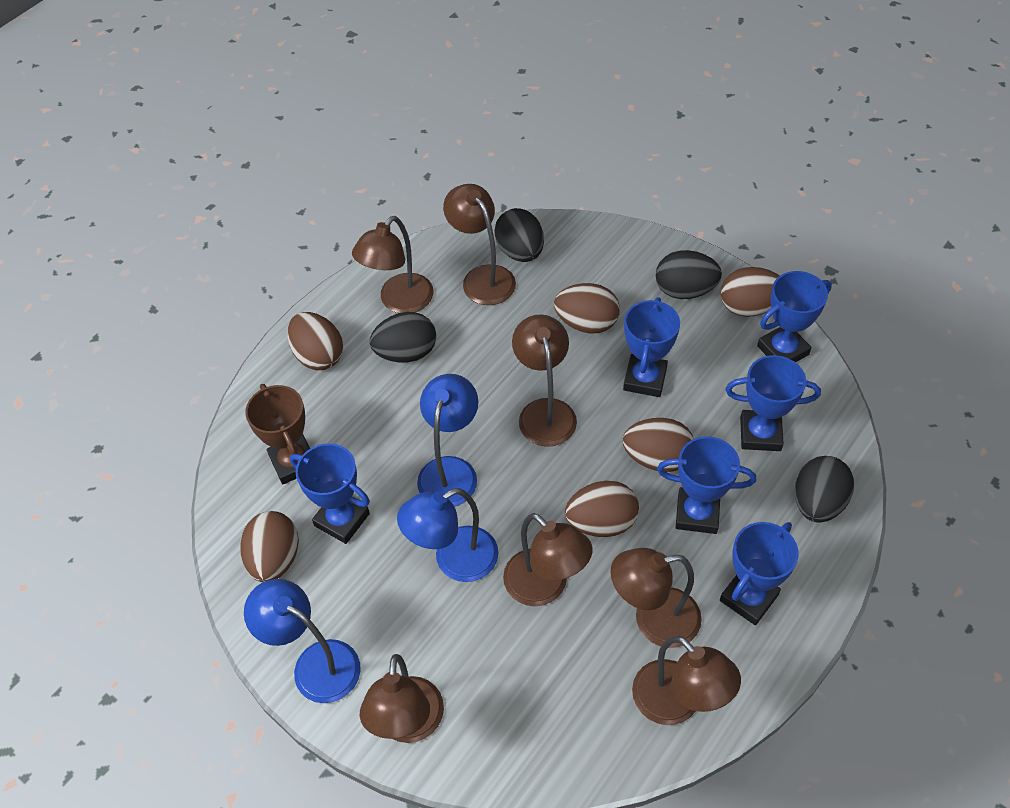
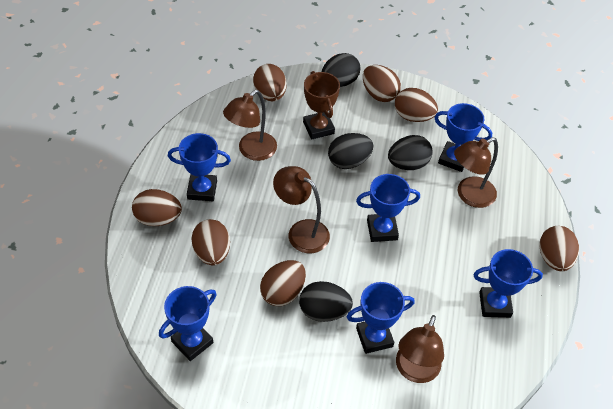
blue lamp: [244,579,361,703] [397,488,499,582] [417,374,478,507] = 3 -> none = 0
brown egg: [240,511,299,582] [288,312,343,370] [554,283,620,333] [565,481,639,537] [623,418,694,472] [720,267,779,317] = 6 -> [132,189,182,226] [192,219,230,266] [253,64,287,101] [260,260,306,306] [363,65,401,102] [395,88,438,122] [539,226,579,271] = 7
brown lamp: [352,216,434,313] [360,654,444,743] [443,184,516,305] [503,513,593,606] [512,314,577,447] [611,548,702,648] [632,636,741,725] = 7 -> [223,90,277,161] [273,166,330,253] [396,315,444,383] [454,137,498,208] = 4

